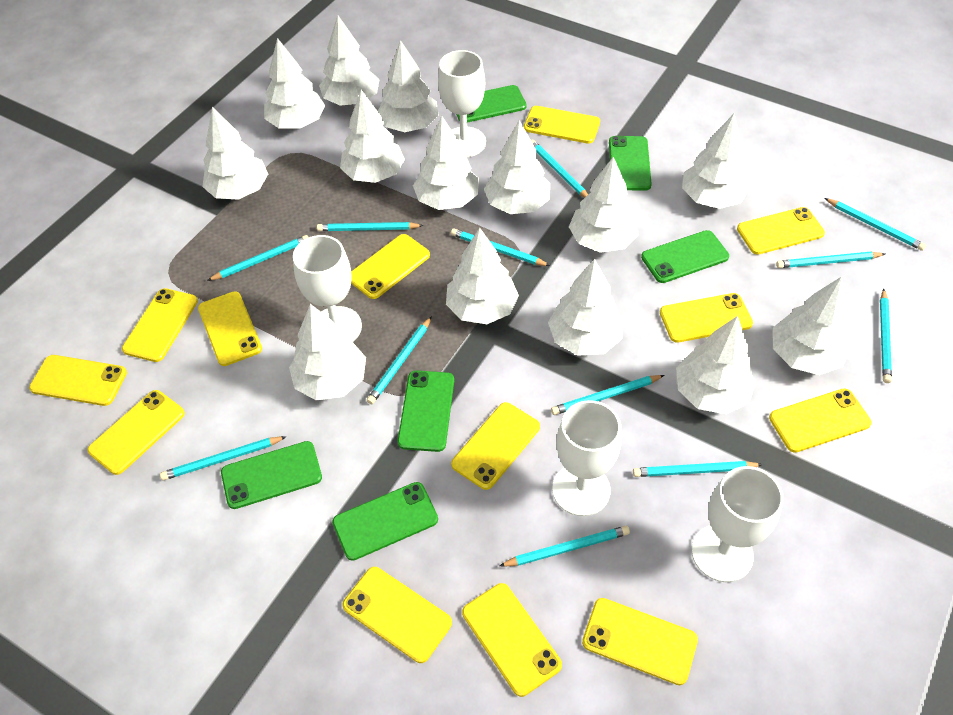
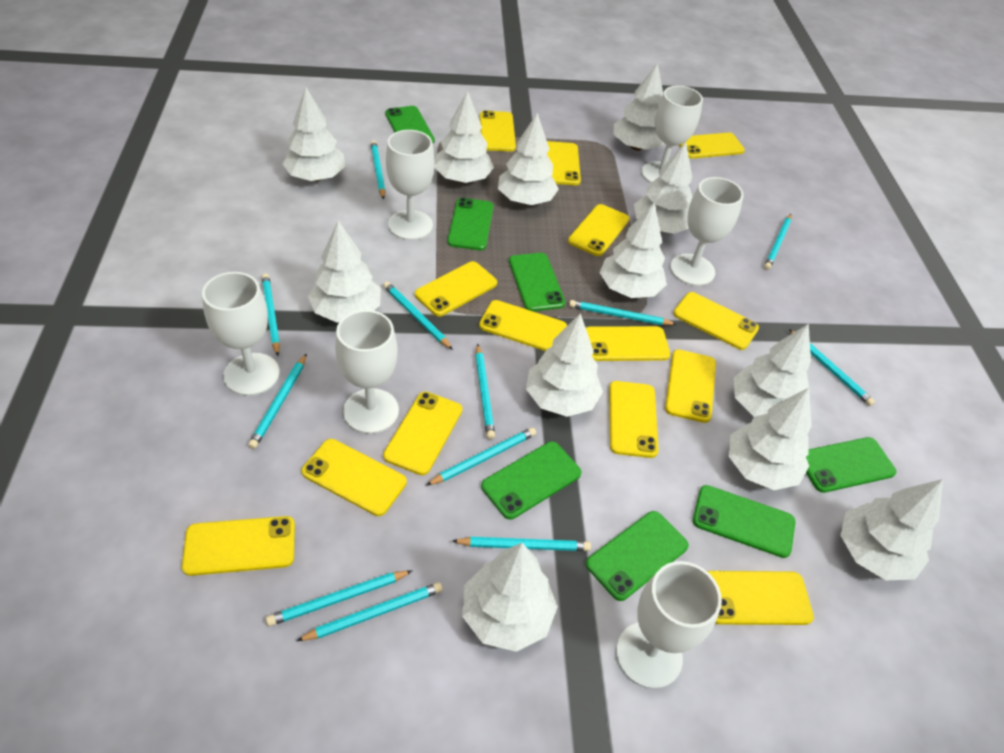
green phone: [221,441,322,509] [332,482,438,560] [398,370,454,452] [456,85,527,123] [609,136,652,191] [641,230,729,283] = 6 -> [385,106,435,143] [447,198,494,250] [481,441,582,519] [509,253,566,311] [586,511,689,601] [693,485,795,558] [806,437,896,493] = 7
white goblet: [293,235,362,342] [438,50,486,157] [552,400,622,516] [692,466,784,582] = 4 -> [202,272,280,396] [335,310,399,434] [386,130,435,240] [616,561,722,689] [641,86,703,183] [670,177,744,286] = 6
white tree: [202,107,268,200] [264,38,325,129] [289,304,366,400] [319,15,380,106] [340,90,405,183] [378,40,438,132] [413,116,479,210] [446,228,519,324] [484,120,550,214] [548,259,623,356] [569,157,639,253] [676,316,756,414] [682,114,750,209] [773,277,851,375] = 14 -> [282,87,345,181] [308,221,381,323] [434,91,494,183] [462,543,558,652] [498,113,559,205] [526,313,603,417] [600,203,667,298] [613,63,664,151] [634,142,693,234] [729,388,812,490] [733,324,811,416] [840,479,943,580] = 12
yellow phone: [29,355,127,406] [87,390,185,475] [122,288,198,362] [198,291,262,366] [342,567,452,663] [351,234,430,299] [451,402,540,490] [462,583,562,697] [524,106,600,144] [582,598,698,685] [660,293,753,343] [737,207,825,255] [769,388,872,453] = 13 -> [182,516,295,576] [301,439,407,516] [383,391,462,475] [415,261,497,317] [479,300,567,351] [480,110,516,151] [547,141,581,185] [568,204,630,256] [586,326,670,361] [609,381,659,458] [665,349,716,423] [673,292,759,350] [679,133,745,159] [707,571,814,625] = 14

